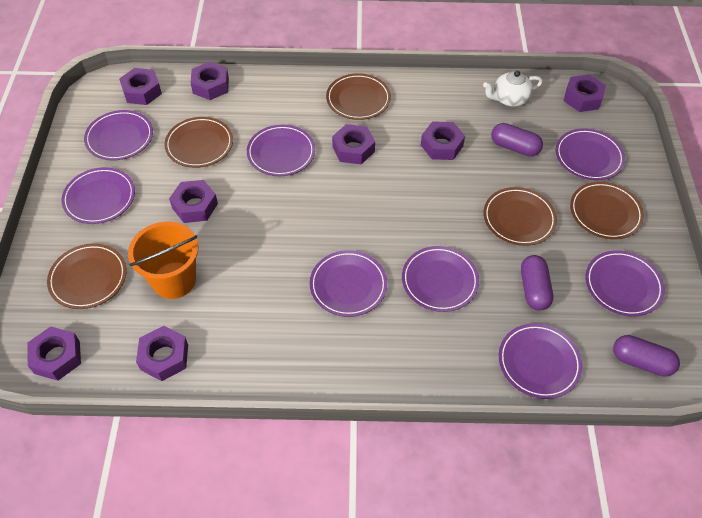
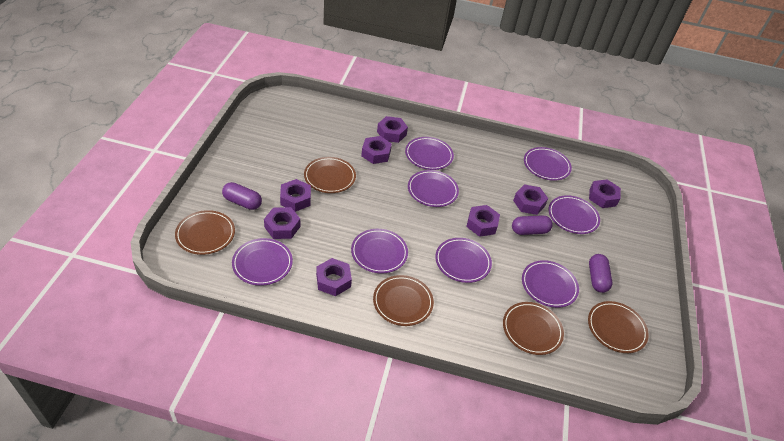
orange bucket: [128,222,199,299] = 1 -> none = 0
white teapot: [483,71,543,107] = 1 -> none = 0

